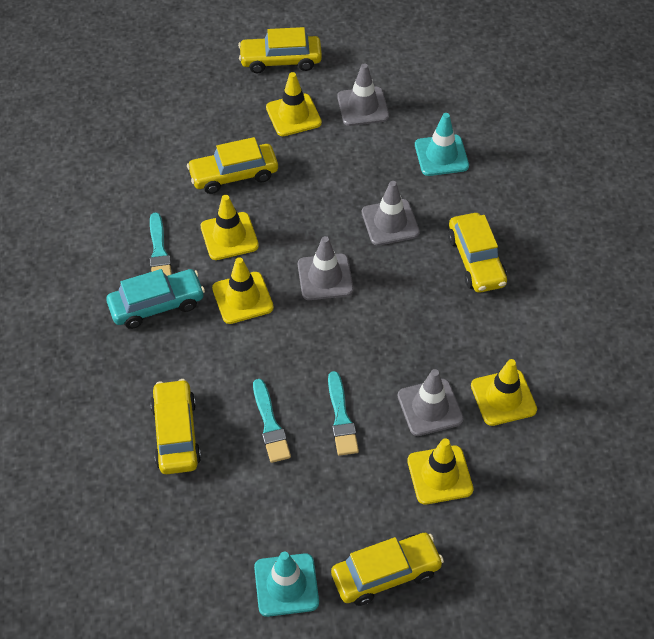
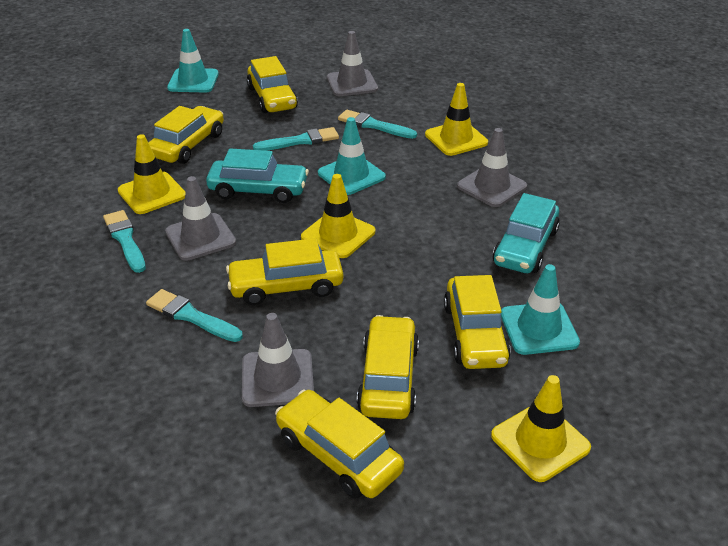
turquoise brush: [150,212,172,276] [253,379,291,463] [328,371,359,456] = 3 -> [103,210,146,273] [146,289,243,342] [253,127,339,151] [338,110,417,139] = 4
turquoise car: [106,269,205,329] = 1 -> [206,148,309,203] [493,193,560,273] = 2
turquoise traffic cone: [254,551,319,617] [415,113,469,176] = 2 -> [167,29,219,93] [318,117,386,195] [501,264,580,355] = 3
yellow car: [150,379,201,474] [187,137,278,194] [238,27,322,73] [331,533,444,606] [448,213,507,293] = 5 -> [148,106,224,164] [226,238,343,305] [247,56,298,113] [275,390,404,499] [357,315,419,419] [444,275,511,369] = 6
yellow traffic cone: [201,195,259,260] [212,257,274,324] [266,72,322,136] [407,438,473,505] [471,359,537,426] = 5 -> [118,134,186,214] [301,174,375,258] [425,83,488,156] [491,375,591,482] = 4

